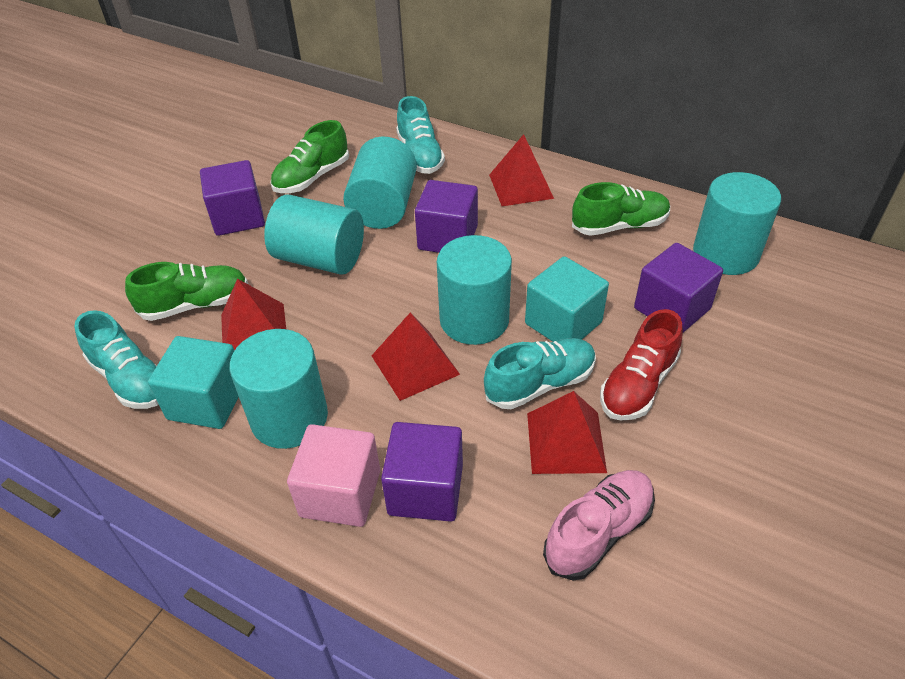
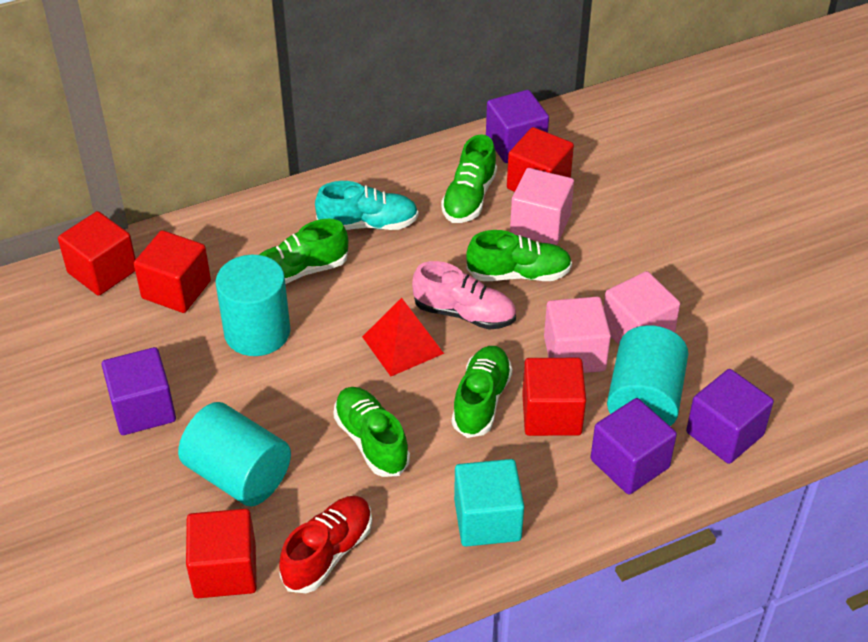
green shoe: [125,262,248,321] [270,120,349,193] [572,182,670,236] = 3 -> [259,219,348,284] [333,387,410,477] [441,134,497,223] [452,346,513,438] [466,230,572,281] = 5
pink cube: [287,424,380,527] = 1 -> [510,168,574,245] [544,297,611,373] [603,271,680,345] = 3
red cube: none = 0 -> [58,211,136,296] [134,230,211,313] [186,509,257,598] [507,127,574,192] [522,358,586,436] = 5
red pyramid: [221,279,286,351] [372,312,460,401] [489,134,554,206] [527,391,607,474] = 4 -> [362,298,444,376] = 1
turquoise cube: [148,336,239,429] [525,256,609,342] = 2 -> [454,459,524,547] = 1
turquoise cylinder: [229,329,328,449] [264,194,364,275] [343,136,417,229] [437,235,512,345] [693,172,781,275] = 5 -> [178,402,291,506] [215,255,290,356] [607,325,688,426] = 3
turquoise shoe: [74,310,159,409] [396,96,445,174] [484,338,596,409] = 3 -> [315,181,418,230] = 1

